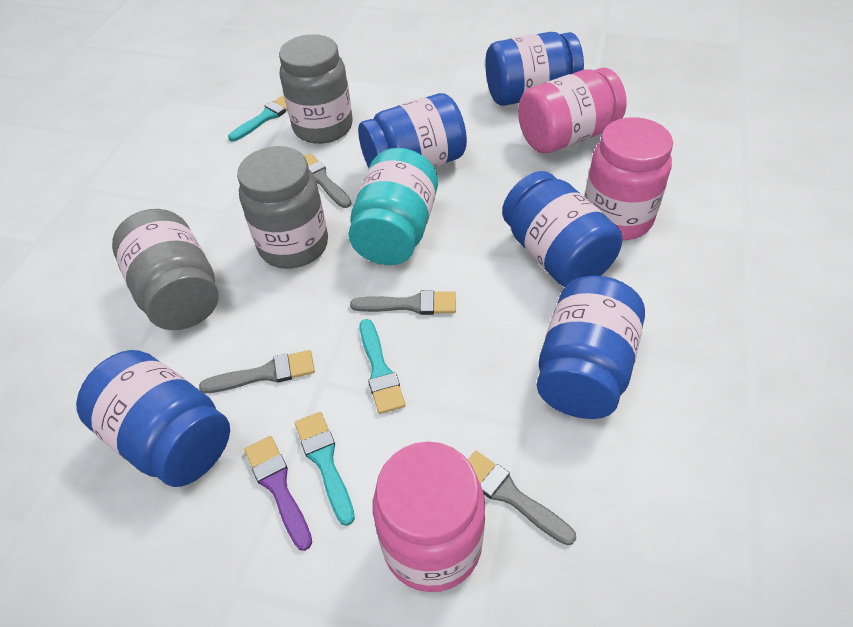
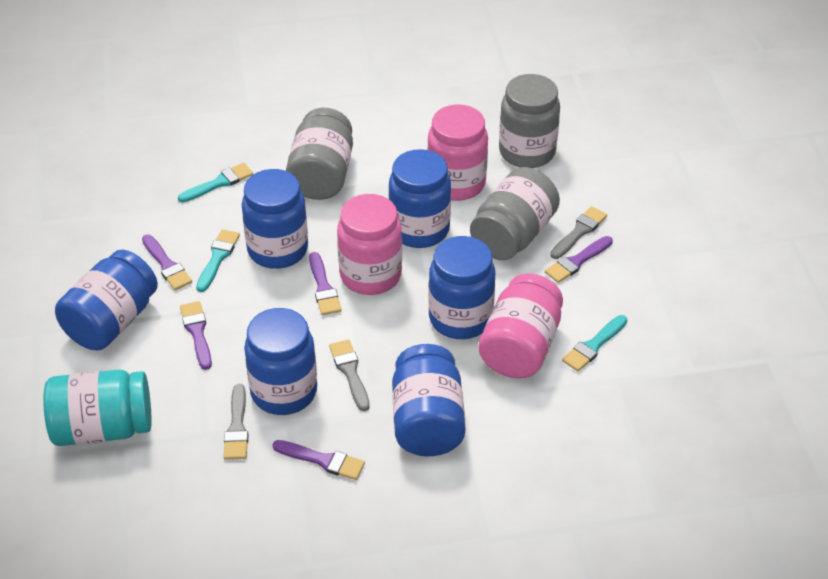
blue jar: [76,350,230,487] [358,93,467,168] [485,32,584,106] [502,171,622,287] [537,276,645,419] = 5 -> [55,250,158,350] [242,169,308,269] [244,308,317,415] [388,149,451,248] [392,344,465,456] [428,236,495,339] = 6
grey brush: [199,350,315,393] [304,153,352,208] [350,290,456,315] [468,451,576,545] = 4 -> [224,384,249,460] [329,340,370,411] [550,206,607,259] = 3
purple brush: [244,436,312,551] = 1 -> [142,234,192,290] [180,301,212,370] [272,440,365,480] [309,252,342,315] [545,236,613,283] = 5

